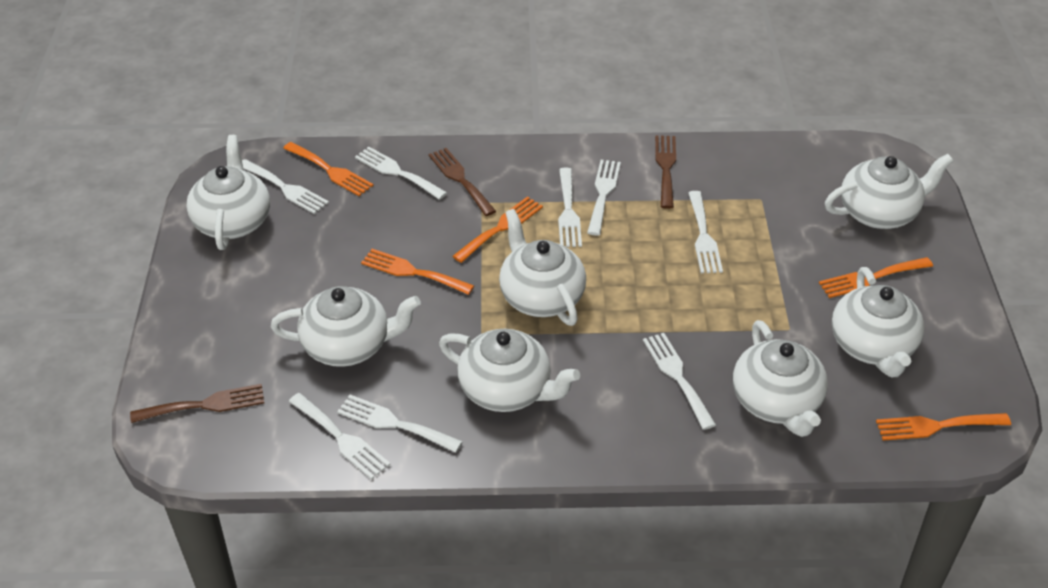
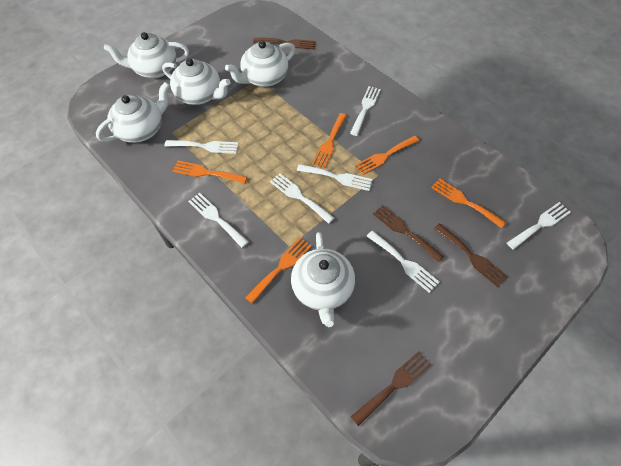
brown fork: [130,384,264,423] [429,148,496,216] [655,135,676,209] = 3 -> [253,38,316,49] [351,351,431,426] [373,205,444,262] [434,223,508,287] = 4
white fork: [242,159,329,214] [289,393,391,480] [337,395,463,453] [355,147,447,200] [558,168,582,247] [587,160,621,236] [643,333,716,430] [688,191,723,273] = 8 -> [164,140,238,154] [188,193,249,248] [270,173,334,224] [297,164,373,191] [350,86,381,136] [367,231,439,293] [507,202,571,250] = 7
white teapot: [187,135,270,250] [271,286,421,367] [439,329,580,412] [499,209,586,326] [733,320,828,437] [825,154,953,229] [832,267,924,377] = 7 -> [96,82,170,143] [104,32,189,78] [162,58,231,105] [225,41,295,87] [291,232,355,327] = 5

